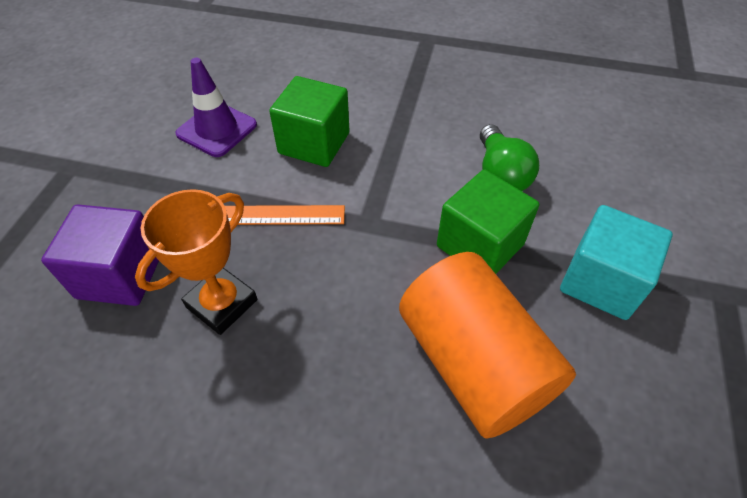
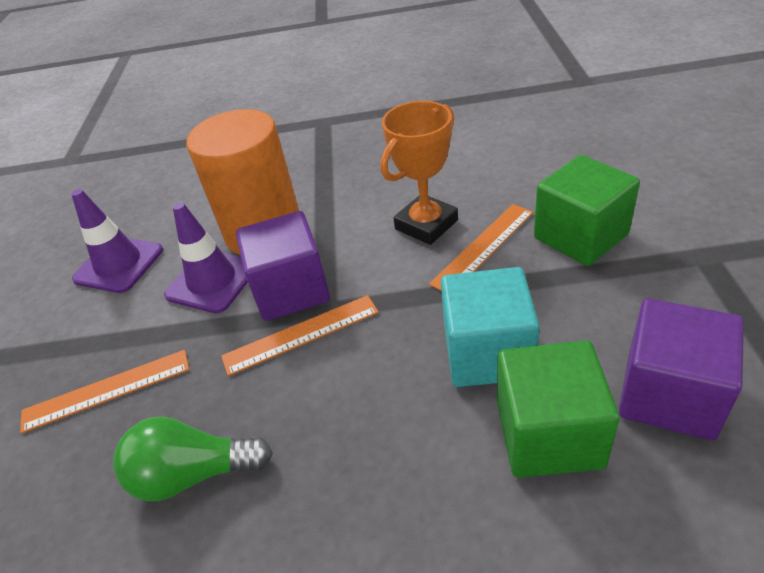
orange ruler: [225,205,345,225] = 1 -> [20,350,189,433] [221,295,379,376] [429,204,533,291] = 3
purple cube: [41,204,159,306] = 1 -> [236,211,330,321] [619,299,744,440] = 2
purple traffic cone: [175,58,257,157] = 1 -> [71,189,163,293] [164,202,248,313] = 2

